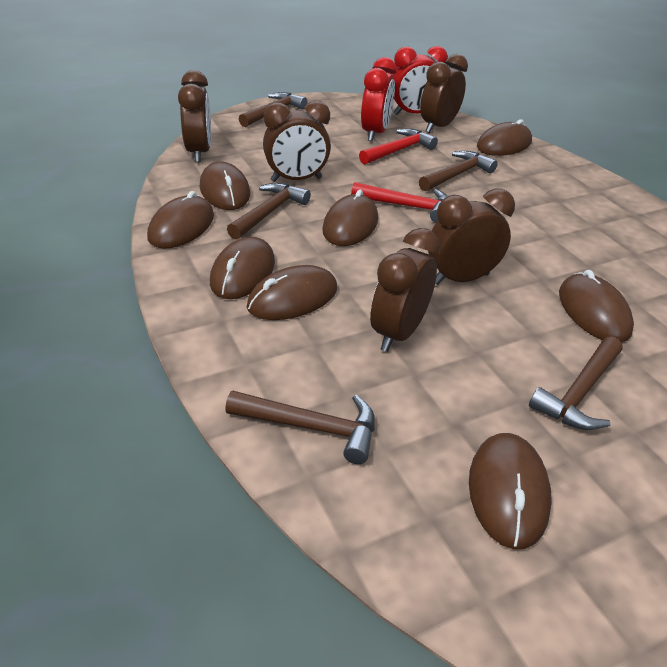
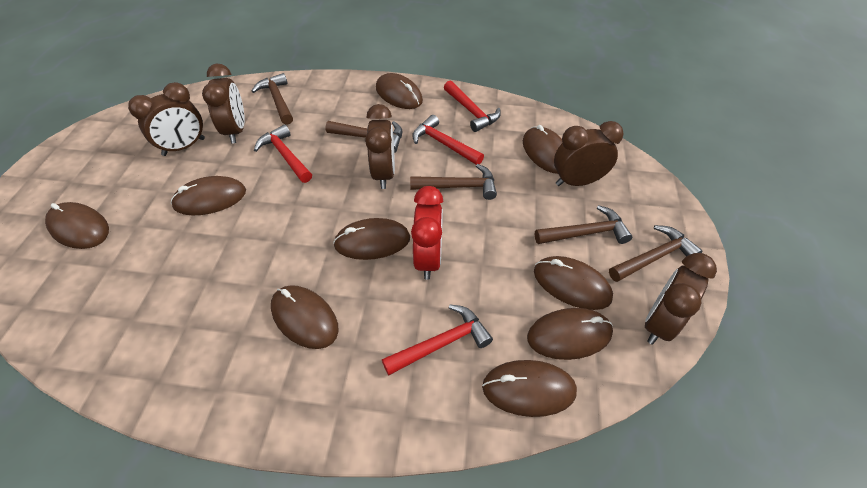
brown mouse: [147,191,214,249] [200,161,250,210] [210,237,275,299] [247,265,337,320] [322,190,378,246] [469,433,552,550] [477,119,532,156] [559,270,634,343] = 8 -> [45,202,109,249] [171,176,246,215] [271,285,339,349] [333,218,410,260] [376,73,423,109] [482,360,577,417] [523,125,563,174] [527,308,613,360] [534,256,613,310] = 9
red clock: [361,57,396,141] [392,46,448,115] = 2 -> [411,186,443,280] = 1
red hammer: [351,182,447,223] [359,128,438,164] = 2 -> [254,124,312,183] [382,305,493,375] [412,115,484,165] [444,81,501,132] = 4

